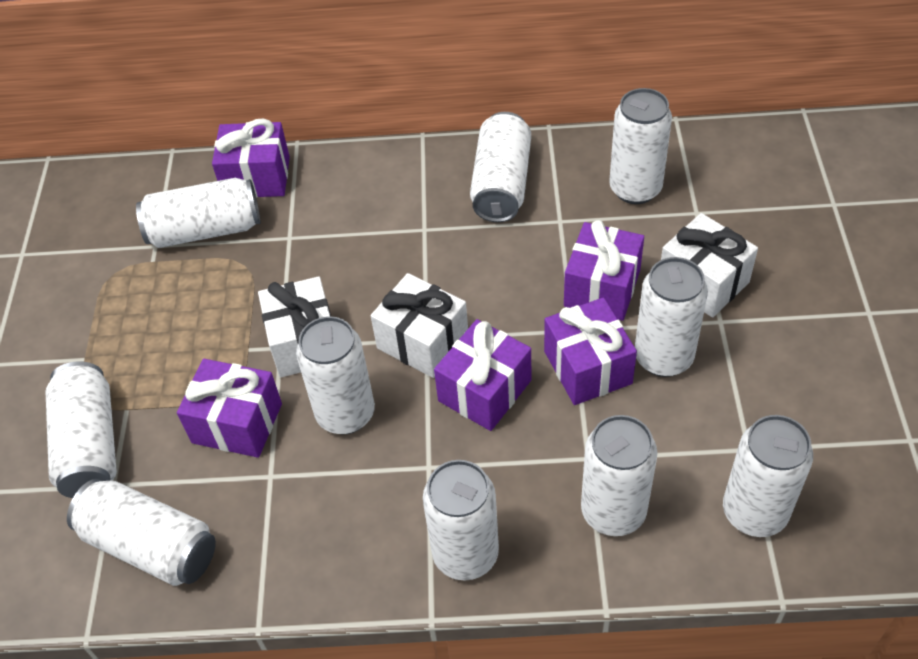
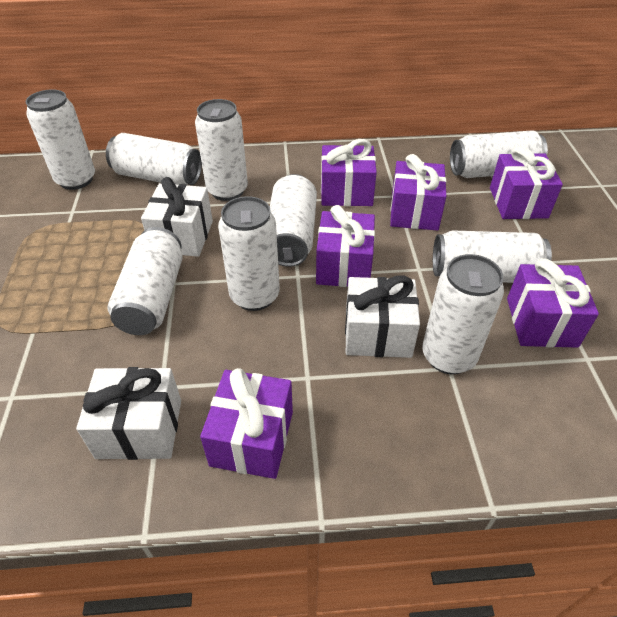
purple gift: [177,359,282,458] [212,118,290,198] [434,319,531,431] [544,298,637,405] [564,220,644,321] = 5 -> [200,368,293,479] [316,205,375,287] [321,139,377,206] [390,154,447,231] [490,146,563,219] [507,258,599,348] = 6
white can: [45,361,117,498] [67,479,216,586] [136,178,261,248] [296,316,375,434] [423,460,499,581] [470,112,531,223] [581,415,657,536] [609,88,672,204] [635,257,708,377] [723,415,813,537] = 10 -> [26,89,95,190] [106,133,202,185] [107,227,183,335] [195,99,248,201] [218,196,280,311] [270,174,317,267] [422,254,504,374] [433,230,552,283] [450,130,548,178] = 9

